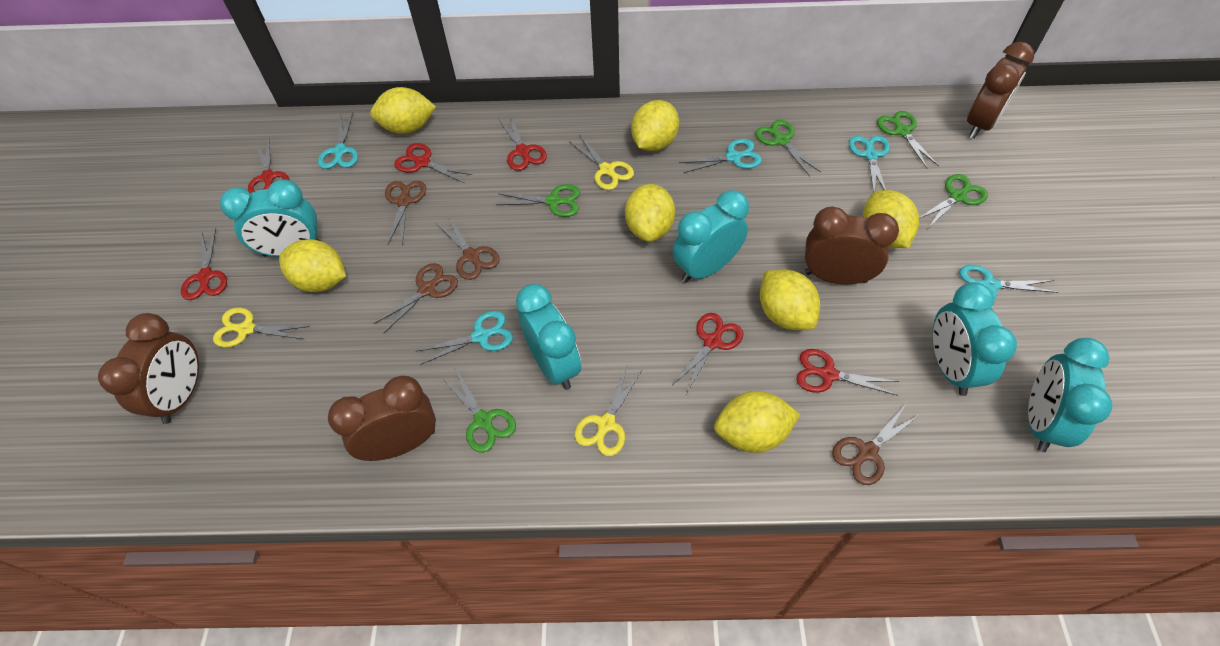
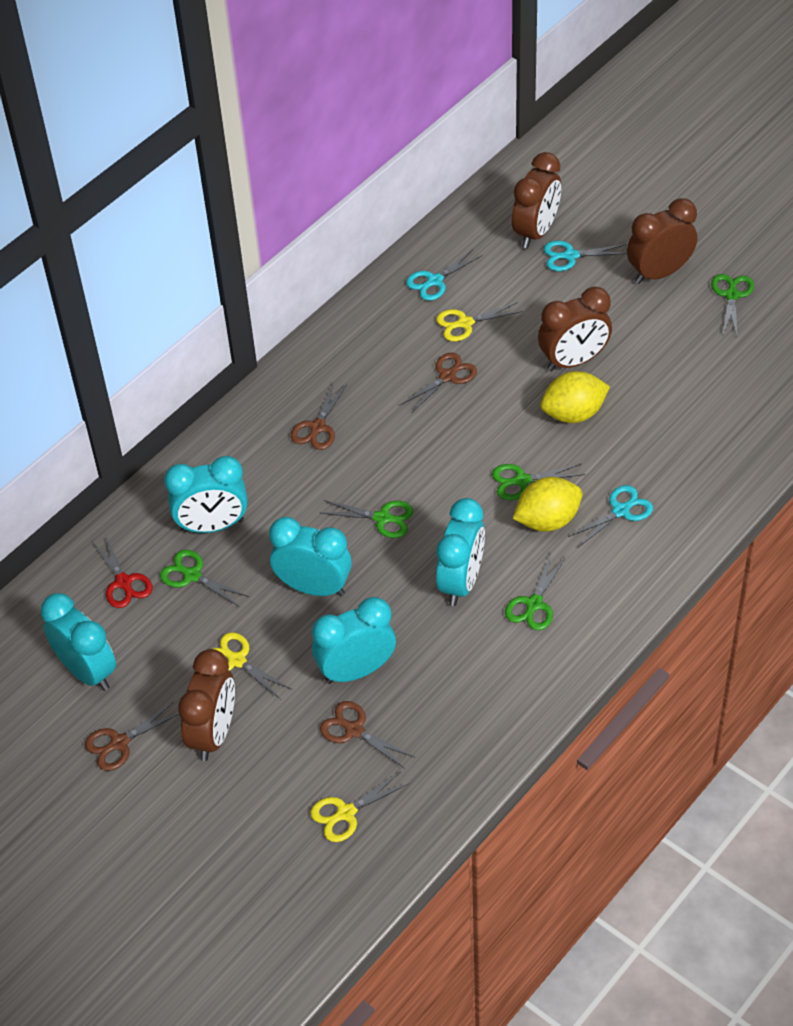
red scissors: [181,228,227,300] [248,138,289,194] [394,143,472,183] [499,114,547,171] [673,313,744,394] [796,349,899,396] = 6 -> [91,534,153,608] = 1
turquoise scissors: [318,113,358,169] [417,311,513,365] [679,139,762,173] [849,136,890,192] [959,265,1059,299] = 5 -> [406,249,483,301] [543,241,627,271] [568,485,653,547] = 3
yellow lemon: [279,239,346,292] [370,87,436,134] [625,184,675,242] [631,100,679,151] [714,391,800,453] [760,270,820,330] [863,190,919,248] = 7 -> [513,477,582,532] [541,371,610,423] = 2

